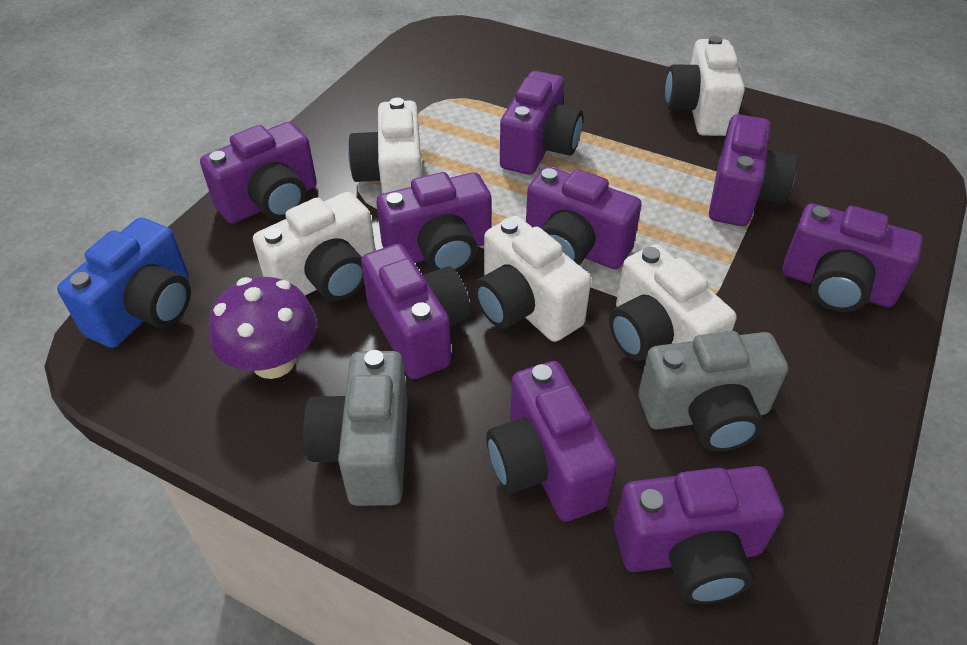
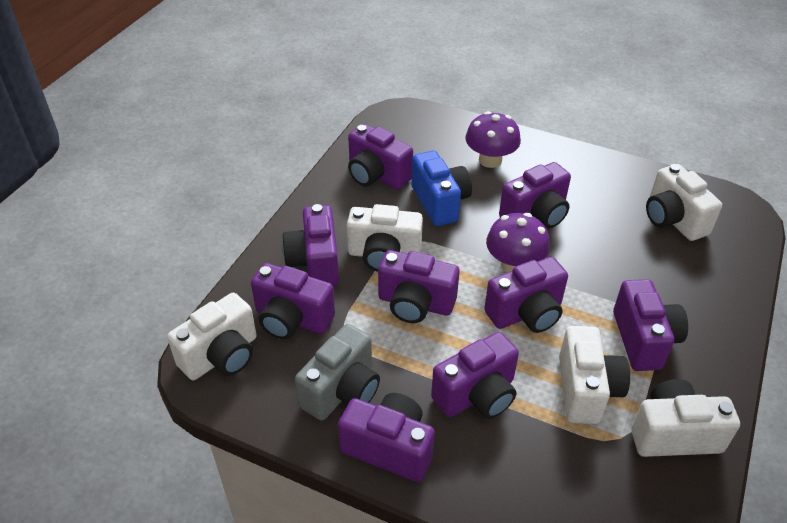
grey camera: [303,350,408,506] [638,331,788,452] = 2 -> [295,324,380,421] = 1
purple mushroom: [209,277,317,379] = 1 -> [465,111,521,168] [486,213,550,273] = 2

